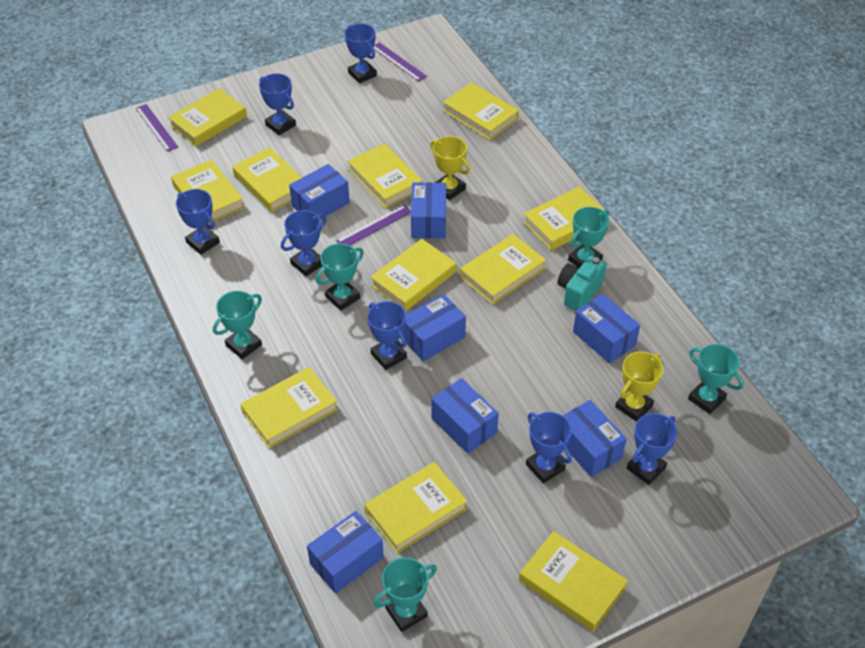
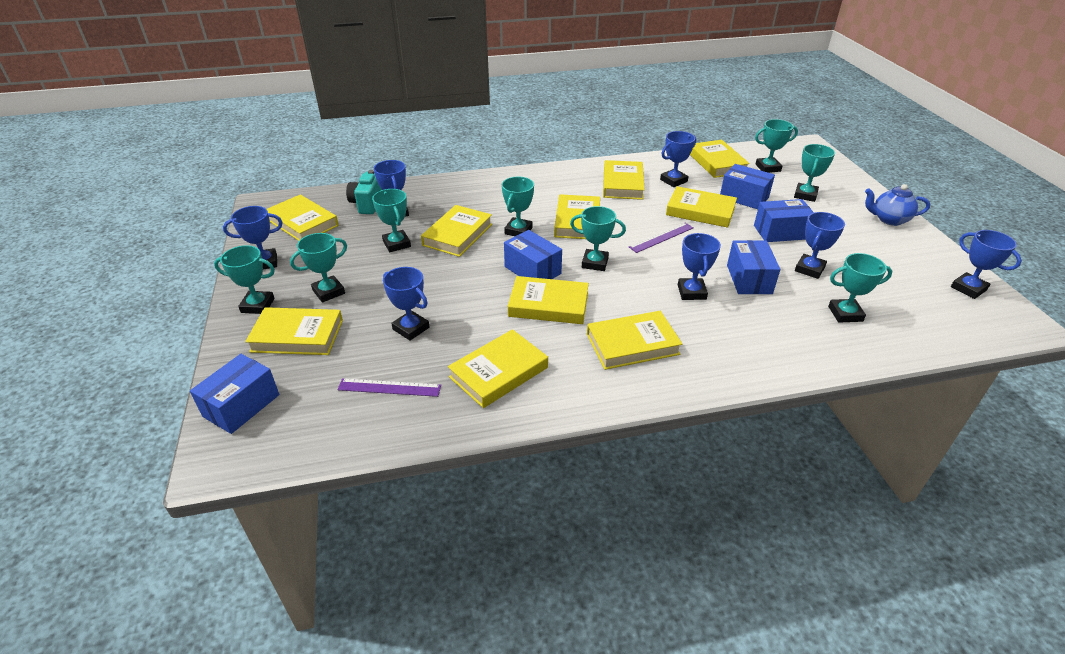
blue box: [289,164,350,219] [307,511,384,594] [403,294,466,361] [411,182,446,238] [432,378,499,454] [563,400,627,477] [573,294,640,364] = 7 -> [190,354,279,434] [504,230,562,279] [720,164,775,209] [727,240,781,294] [754,199,814,242] = 5
blue teapot: none = 0 -> [865,184,930,226] = 1
purple ruler: [135,104,178,152] [336,205,411,245] [374,42,427,81] = 3 -> [338,378,441,397] [629,223,694,253] = 2
turquoise trophy: [213,291,262,359] [316,243,364,311] [373,557,437,632] [568,207,609,268] [688,344,744,414] = 5 -> [214,245,275,314] [290,233,347,303] [372,189,411,252] [502,177,534,236] [570,206,626,271] [755,119,798,173] [794,144,835,202] [828,253,893,322] = 8
yellow book: [168,88,247,146] [171,159,245,224] [232,147,302,212] [240,367,338,448] [348,143,423,208] [364,462,468,553] [370,239,456,311] [443,82,519,140] [460,234,546,305] [519,531,628,632] [523,187,604,250] = 11 -> [245,307,343,355] [267,195,339,241] [421,205,492,257] [448,329,548,408] [508,276,589,324] [554,194,600,239] [587,311,682,370] [603,160,645,200] [666,186,737,228] [690,140,750,178] = 10
yellow trophy: [430,136,470,200] [615,351,663,422] = 2 -> none = 0

